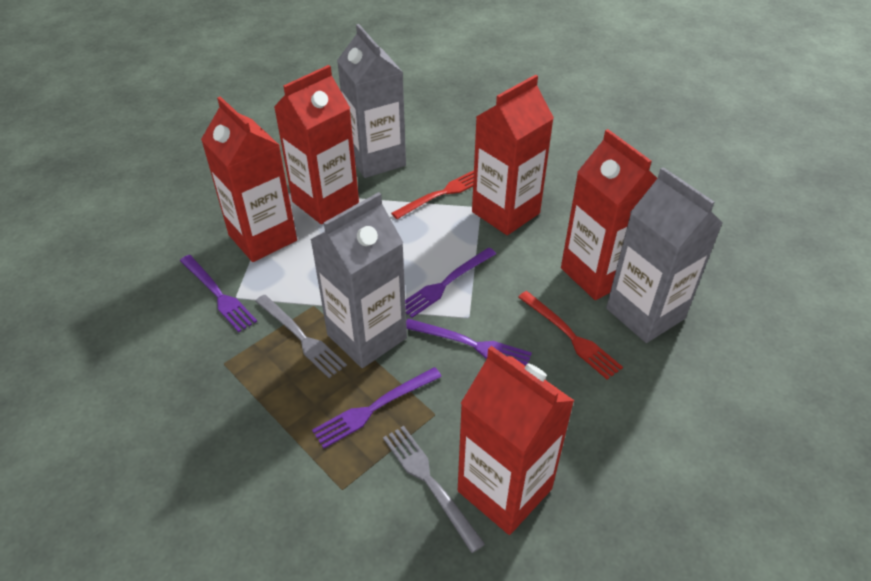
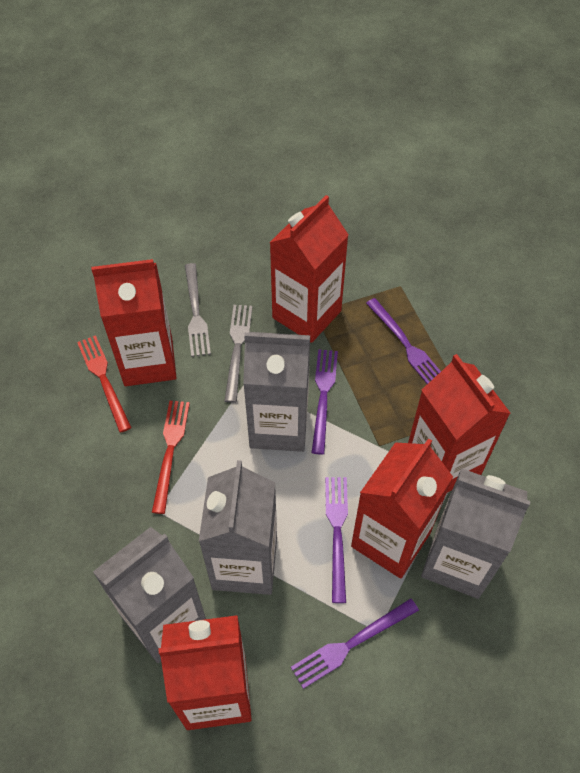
grey carton: [310,192,407,368] [337,24,406,178] [606,167,723,343] = 3 -> [93,527,206,663] [199,460,277,595] [243,332,310,452] [421,468,531,599] = 4

